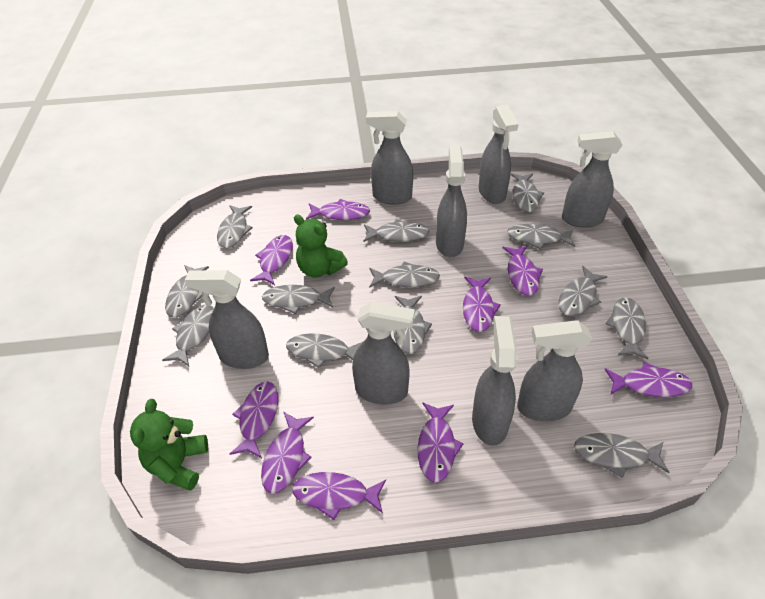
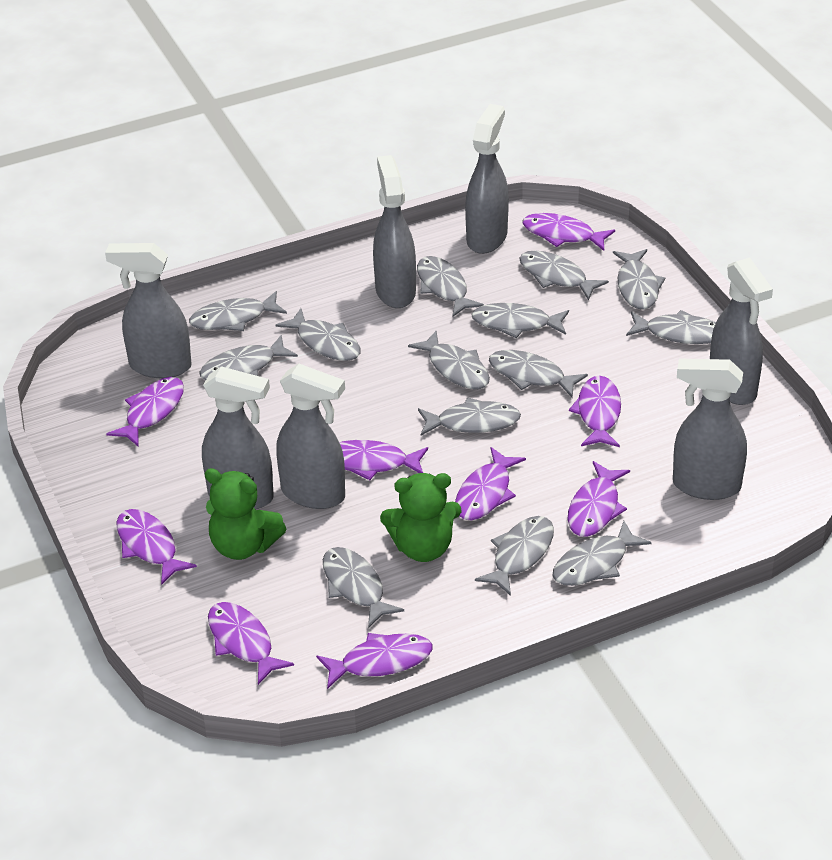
grey fish: [162,305,214,366] [165,265,209,318] [217,205,253,248] [262,285,335,314] [286,333,364,368] [364,219,429,242] [369,261,440,288] [393,296,432,354] [507,224,575,249] [511,173,544,212] [558,266,608,316] [574,433,669,478] [605,297,649,359] = 13 -> [189,291,287,331] [199,335,298,380] [275,308,360,361] [323,547,404,628] [408,330,490,389] [417,256,484,317] [418,397,521,436] [471,303,569,338] [475,516,554,596] [489,350,588,397] [519,250,609,301] [553,521,652,586] [613,249,665,310] [626,310,716,344] = 14
grey spray bottle: [185,270,269,369] [352,302,415,404] [366,111,413,205] [436,146,467,257] [472,316,517,446] [478,104,518,204] [517,320,592,422] [562,131,623,228] = 8 -> [105,243,191,378] [202,366,274,509] [276,364,345,509] [373,155,416,308] [465,104,509,254] [673,358,747,500] [710,258,773,405] = 7

